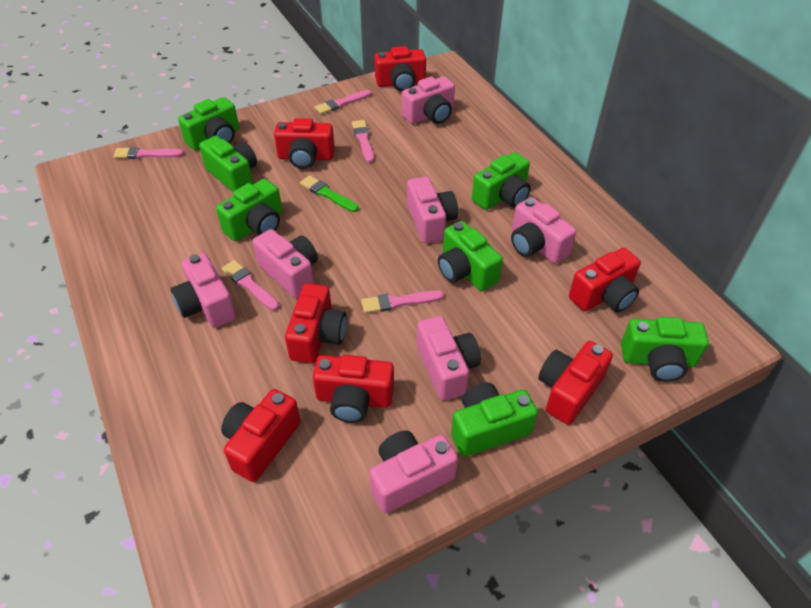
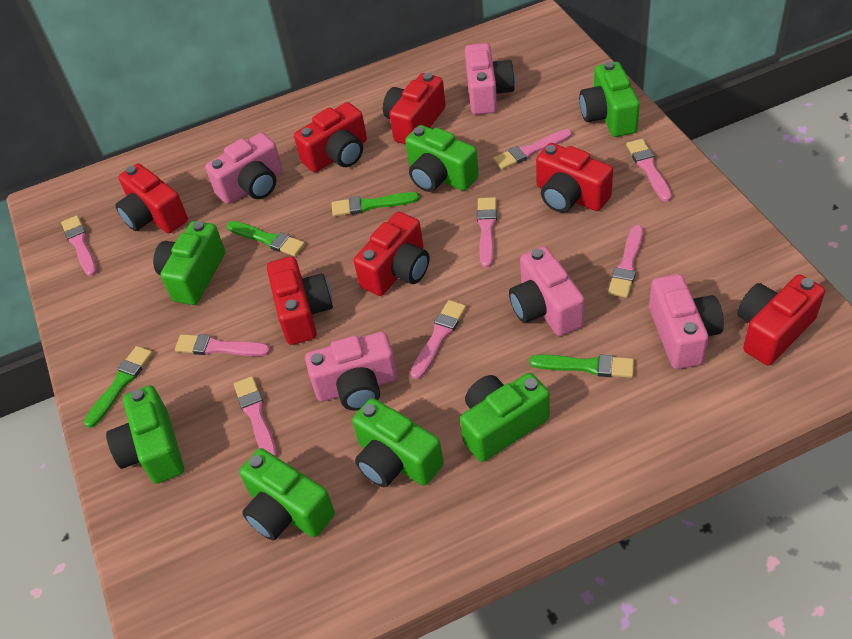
green brush: [300,175,359,212] = 1 -> [84,346,153,428] [227,221,305,256] [332,192,419,216] [529,354,634,378] = 4
pink brush: [113,147,184,159] [222,260,279,311] [314,90,372,115] [352,120,374,163] [361,290,444,313] = 5 -> [61,215,97,276] [175,334,271,356] [234,376,277,457] [410,300,466,379] [477,197,497,268] [493,129,572,170] [608,225,643,298] [626,139,672,202] = 8
pink camera: [171,253,236,328] [253,229,318,298] [369,431,458,514] [402,76,455,124] [407,177,458,243] [417,316,481,401] [511,197,576,264] = 7 -> [205,133,283,204] [305,332,398,411] [465,43,515,115] [509,246,585,336] [649,274,724,369] = 5

